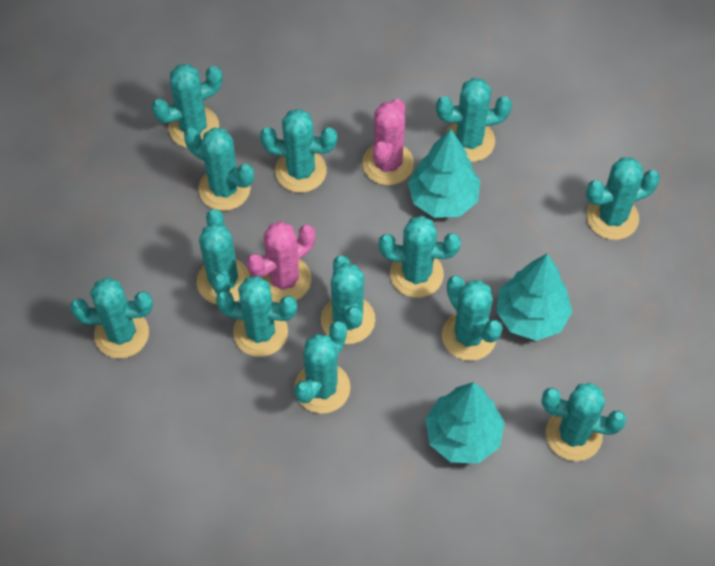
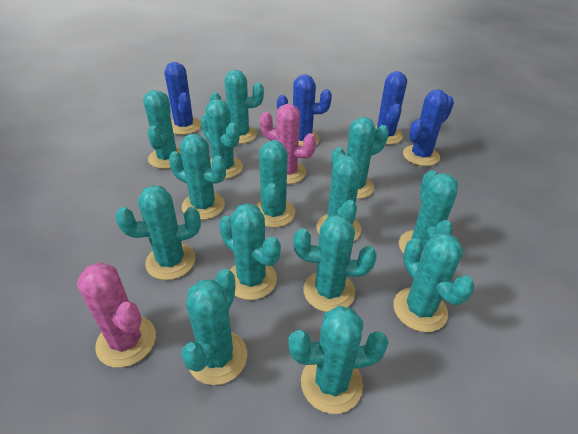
blue cactus: none = 0 -> [165,62,201,135] [277,74,332,146] [375,71,407,145] [403,89,454,166] = 4
turquoise cactus: [70,277,153,358] [152,64,222,148] [184,128,254,211] [197,209,250,304] [216,276,297,357] [260,109,337,193] [294,321,351,414] [321,255,375,344] [379,216,461,298] [436,78,512,162] [442,276,503,361] [541,383,626,461] [586,157,660,240] = 13 -> [116,185,201,280] [143,90,181,169] [169,134,226,220] [181,269,247,385] [201,99,243,179] [210,70,264,144] [219,203,281,300] [256,140,295,228] [288,306,389,414] [293,215,377,312] [317,154,362,242] [331,117,389,199] [393,233,475,332] [399,170,458,255] = 14
turquoise tree: [408,129,480,218] [425,382,505,464] [496,253,573,341] = 3 -> none = 0

